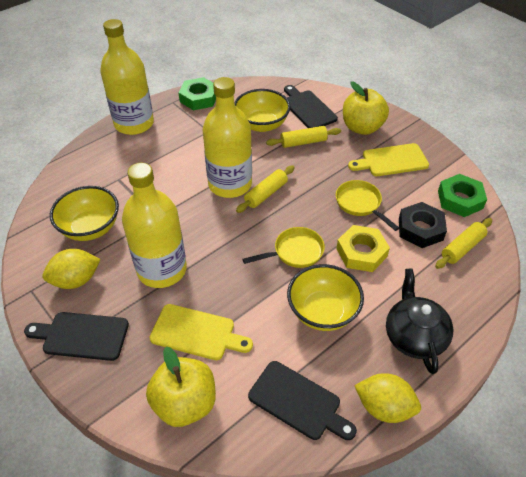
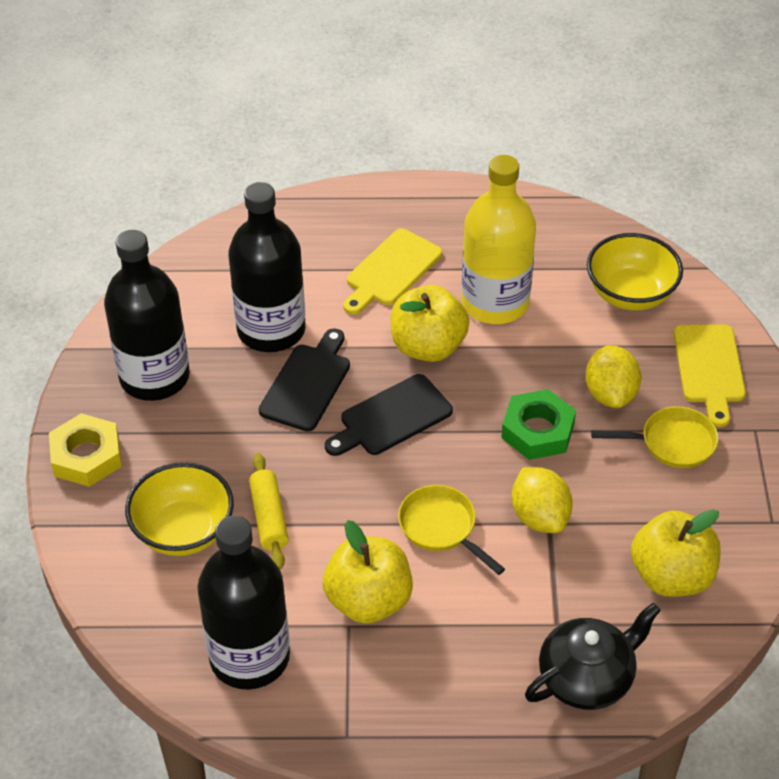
black bottle: none = 0 -> [104,230,190,401] [197,515,290,690] [228,182,306,352] = 3
black cutting board: [24,312,129,361] [248,361,357,440] [284,85,338,128] = 3 -> [259,328,350,431] [325,374,453,456] = 2
black nut: [399,202,447,248] = 1 -> none = 0
green nut: [178,77,216,110] [438,174,487,217] = 2 -> [501,389,576,460] = 1
yellow apple: [146,347,216,427] [343,81,389,135] = 2 -> [323,520,413,624] [391,285,469,362] [631,509,721,597] = 3
yellow bottle: [100,19,154,135] [122,163,187,288] [203,77,252,198] = 3 -> [462,155,536,324] = 1
yellow bowl: [50,186,119,241] [234,89,291,132] [287,264,364,331] = 3 -> [125,462,234,556] [587,233,683,311] = 2
yellow rolling pin: [236,165,295,213] [266,126,341,148] [435,218,492,269] = 3 -> [249,453,289,569] = 1

